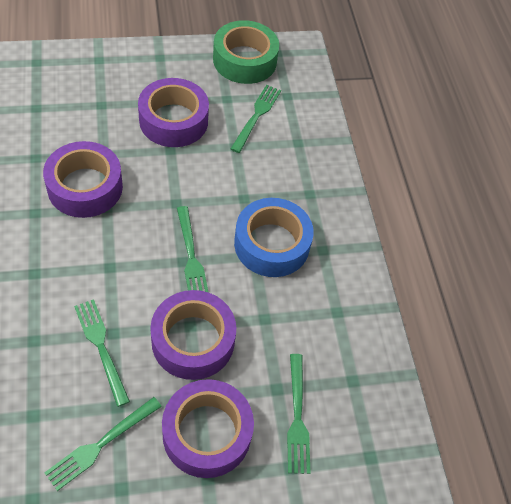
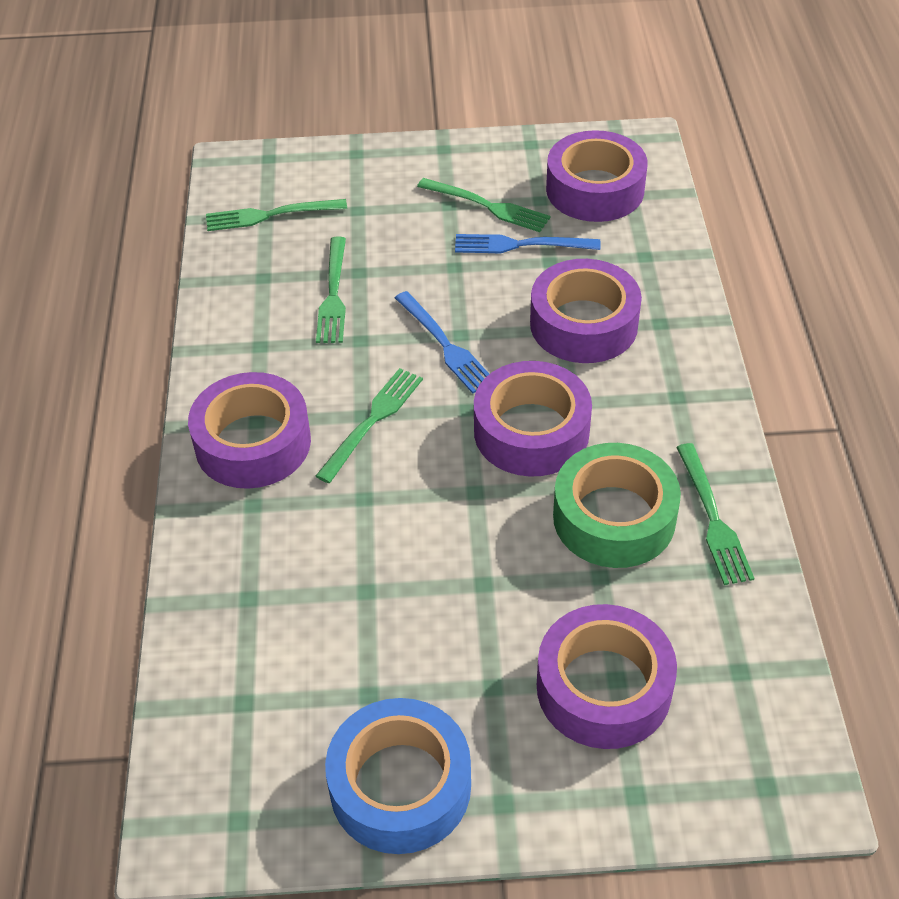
blue fork: none = 0 -> [395,291,489,394] [455,234,600,253] = 2
purple tape: [43,141,123,218] [138,78,209,147] [150,290,236,380] [162,379,254,478] = 4 -> [188,372,311,489] [474,361,592,477] [530,259,642,363] [537,604,677,749] [546,130,647,222] = 5

